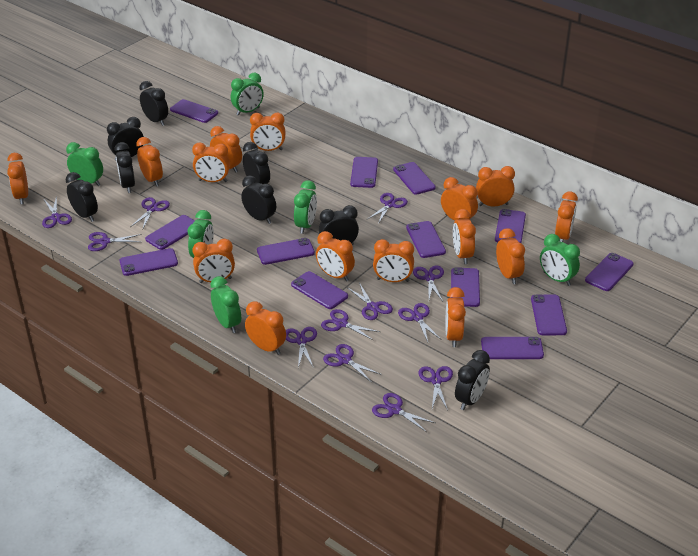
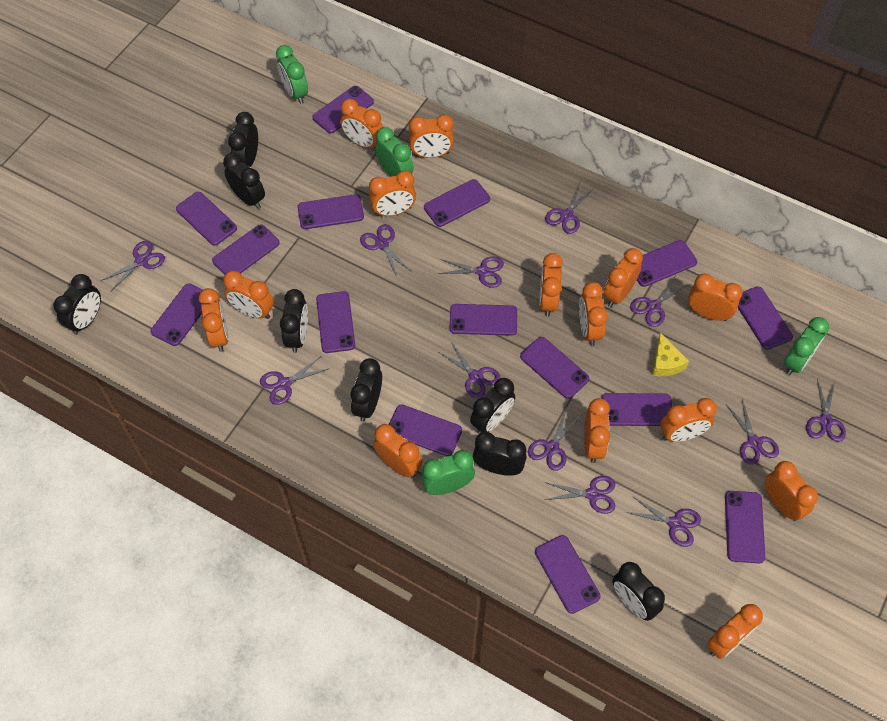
green clock: [66,142,103,186] [188,210,214,258] [210,276,241,333] [231,73,264,116] [294,180,317,234] [540,234,580,286] = 6 -> [276,45,308,104] [375,127,414,176] [421,450,475,495] [784,317,829,375] = 4
orange clock: [7,153,28,204] [136,137,163,186] [192,143,230,182] [192,239,235,283] [210,126,242,173] [245,301,286,355] [250,113,286,151] [316,231,355,282] [373,239,414,282] [441,177,478,221] [445,287,466,347] [453,209,476,264] [476,166,515,206] [496,228,525,284] [555,191,578,242] = 15 -> [199,288,228,352] [223,271,274,319] [340,99,383,148] [369,171,416,216] [373,424,422,478] [409,115,454,158] [539,253,563,317] [579,282,608,346] [584,398,610,463] [603,248,643,307] [660,398,717,442] [688,274,743,321] [707,604,763,659] [765,461,818,521] = 14
purple phone: [120,248,178,276] [145,215,195,250] [170,99,218,123] [257,238,315,265] [291,271,348,309] [350,157,378,188] [393,162,436,195] [406,221,446,258] [451,267,480,307] [481,337,544,359] [495,209,526,243] [531,295,567,335] [585,253,634,291] = 13 -> [151,283,203,346] [176,192,237,246] [212,224,280,275] [298,194,364,229] [312,86,374,133] [316,291,355,353] [389,405,462,456] [424,179,490,227] [450,304,517,336] [520,337,589,399] [535,535,601,614] [601,393,672,426] [637,240,697,287] [725,491,765,564] [738,287,793,350] = 15
yellow cheese: none = 0 -> [652,332,689,376] = 1

